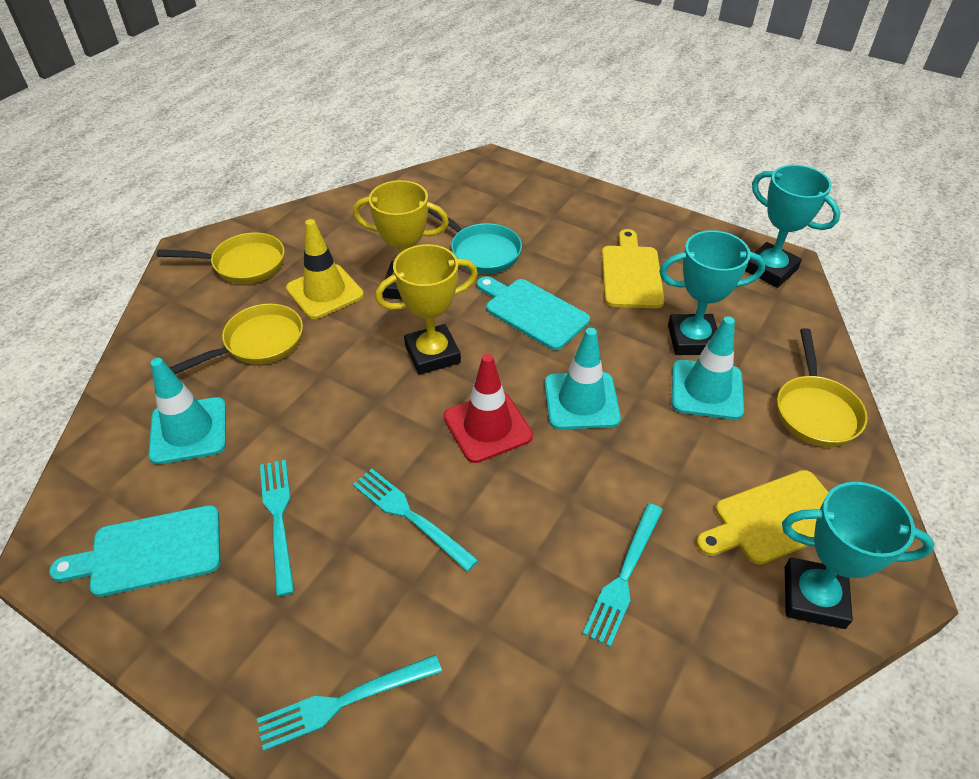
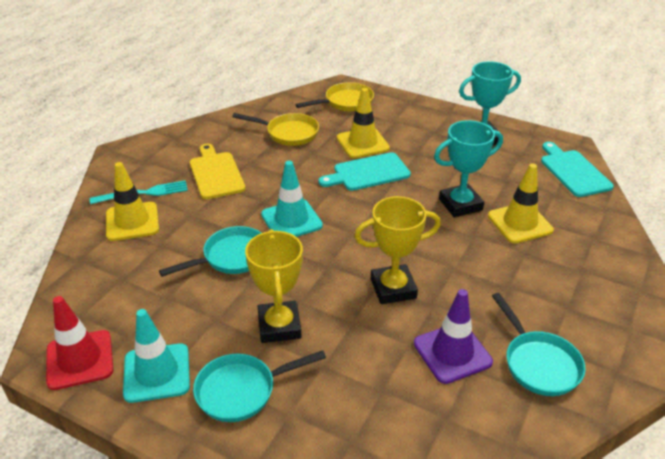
purple traffic cone: none = 0 -> [414,289,493,384] = 1
turquoise fork: [257,654,442,751] [260,460,295,596] [353,469,478,571] [583,503,663,647] = 4 -> [90,180,188,204] = 1
turquoise pan: [428,208,522,274] = 1 -> [159,226,261,277] [193,350,326,422] [492,293,586,396] = 3
turquoise traffic cone: [149,358,226,464] [544,328,621,430] [672,316,744,420] = 3 -> [123,309,190,403] [261,161,323,237] = 2
turquoise trophy: [659,230,766,355] [745,165,840,288] [782,482,934,629] = 3 -> [434,120,503,218] [459,61,521,145] = 2
yellow cutting board: [602,229,664,308] [696,470,829,565] = 2 -> [190,144,245,199] = 1
yellow pan: [156,232,285,284] [169,304,303,374] [777,328,867,447] = 3 -> [232,113,319,146] [295,82,374,112] = 2
yellow traffic cone: [286,219,364,319] = 1 -> [106,162,159,241] [337,88,390,158] [488,163,554,243] = 3

